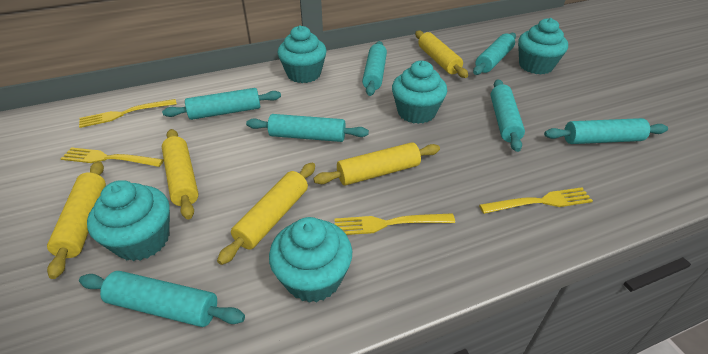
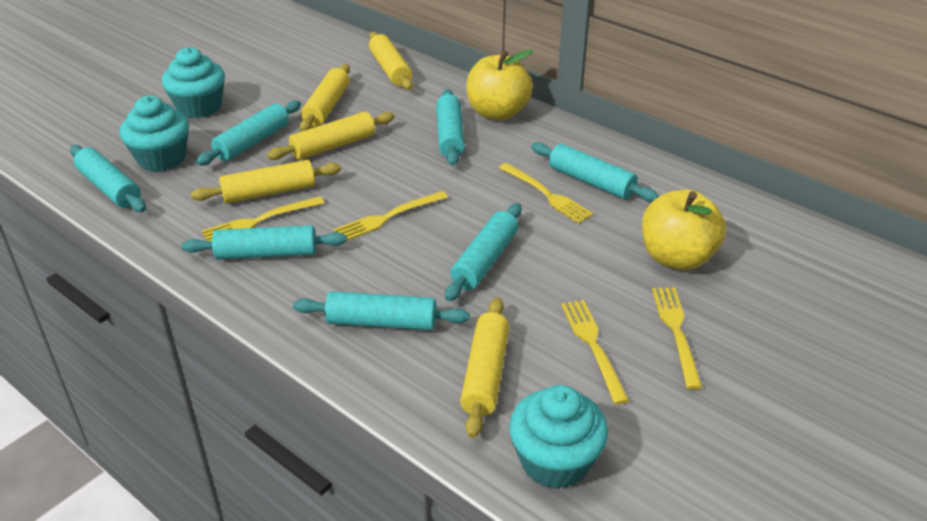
turquoise cupcake: [87,180,170,261] [269,217,352,303] [278,25,327,83] [392,61,447,124] [518,18,568,75] = 5 -> [120,96,189,172] [162,47,225,118] [509,385,608,489] = 3
yellow apple: none = 0 -> [467,50,533,120] [642,189,726,270] = 2
yellow fork: [60,147,164,167] [79,99,177,128] [334,213,455,235] [479,187,593,214] = 4 -> [202,196,324,241] [333,191,448,241] [499,163,593,223] [561,300,629,404] [652,287,702,389] = 5

